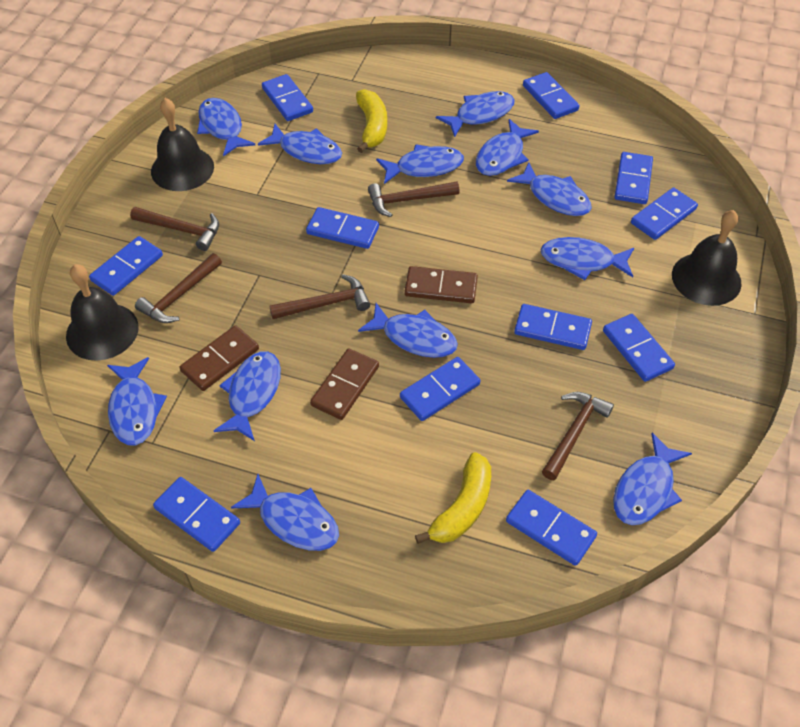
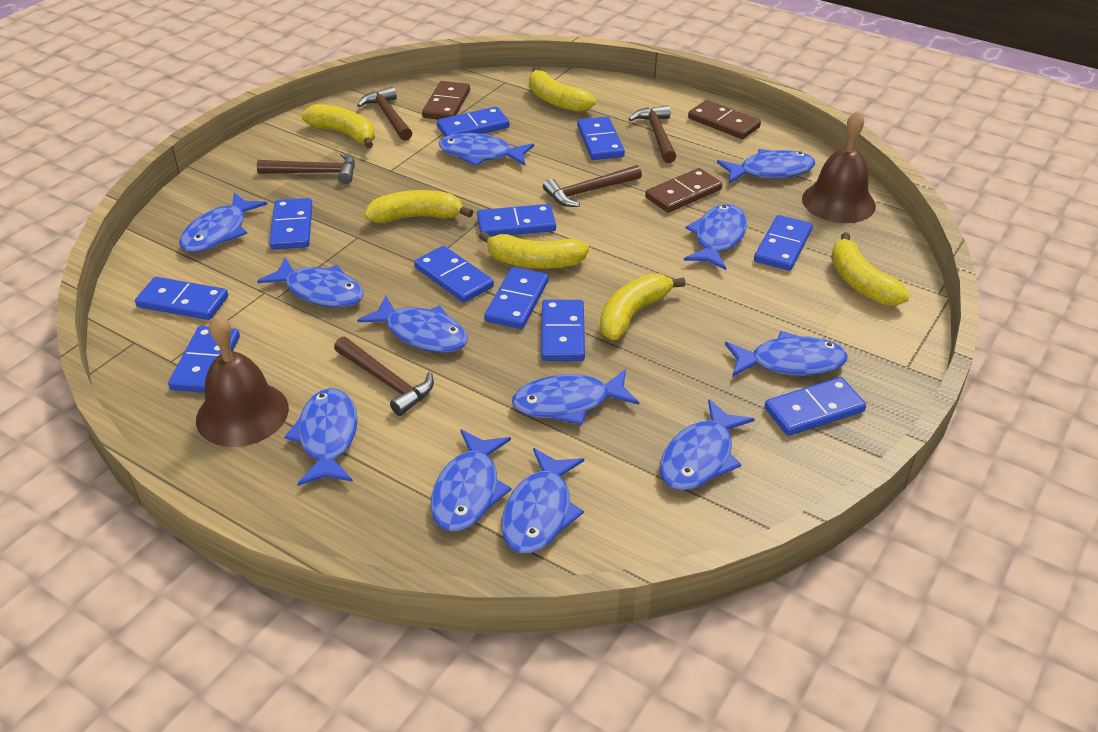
black bell: [66,264,139,361] [151,98,214,191] [672,210,742,306] = 3 -> none = 0
brown bell: none = 0 -> [196,315,289,447] [802,111,876,223] = 2
yellow banana: [356,89,387,153] [415,452,491,544] = 2 -> [302,104,375,148] [364,190,473,223] [479,231,589,269] [529,67,596,112] [600,274,686,340] [831,232,910,306] = 6

